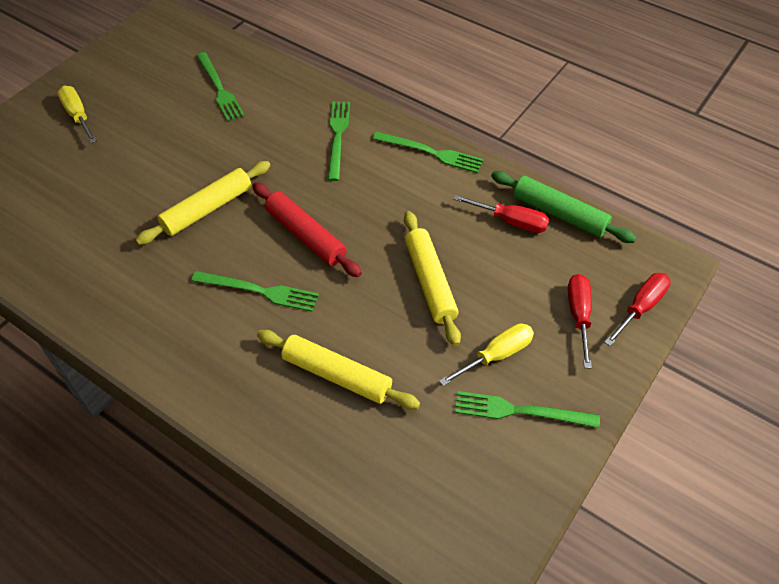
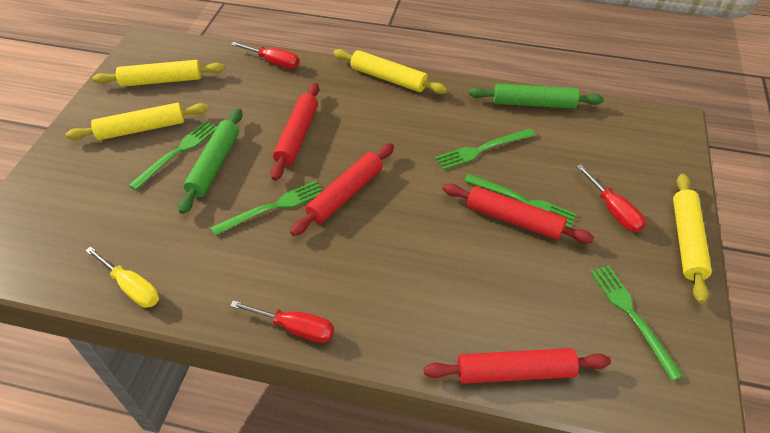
green rolling pin: [491,171,637,243] = 1 -> [178,108,242,214] [469,84,604,109] = 2
red rolling pin: [253,182,362,277] = 1 -> [271,83,319,181] [290,143,394,236] [424,348,611,384] [443,183,594,244] = 4
yellow rolling pin: [136,161,270,245] [257,330,420,410] [404,211,461,346] = 3 -> [66,103,209,140] [93,60,225,87] [333,49,447,94] [673,174,712,303] = 4
yellow screwdriver: [57,86,97,143] [439,323,534,386] = 2 -> [85,246,159,308] = 1

